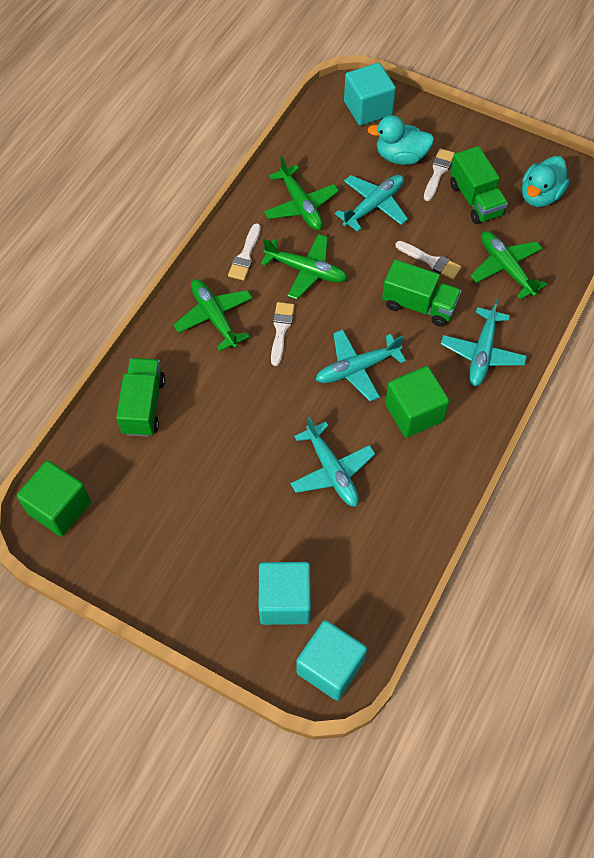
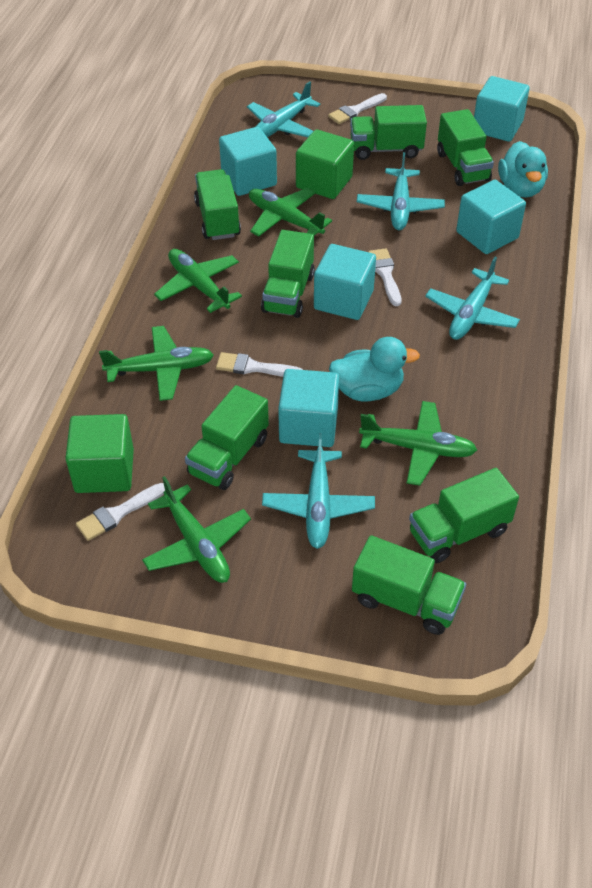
green plane: [174,279,252,351] [261,234,348,299] [264,156,339,230] [470,231,547,299] = 4 -> [99,326,214,401] [142,476,251,583] [154,249,242,313] [249,188,332,237] [359,401,477,486] = 5
green truck: [116,358,165,437] [382,259,461,327] [450,146,508,224] = 3 -> [185,385,269,490] [194,169,241,240] [261,230,315,318] [350,105,427,160] [352,535,466,635] [409,468,519,563] [437,109,494,186] = 7
turquoise cube: [259,562,311,625] [296,620,367,700] [344,63,396,126] = 3 -> [219,127,277,196] [278,369,339,447] [314,244,376,320] [456,180,526,254] [474,76,530,142] = 5

